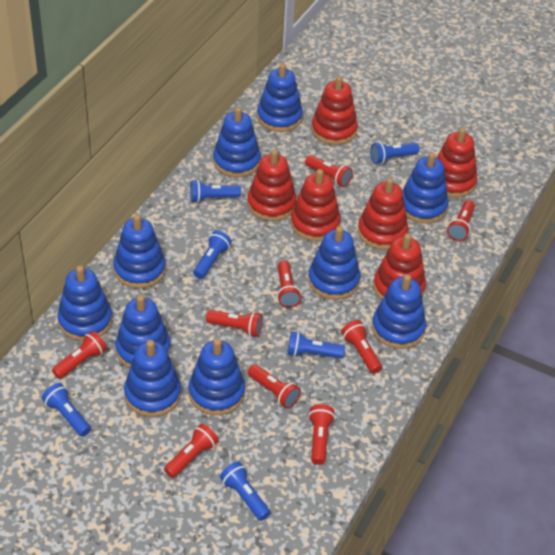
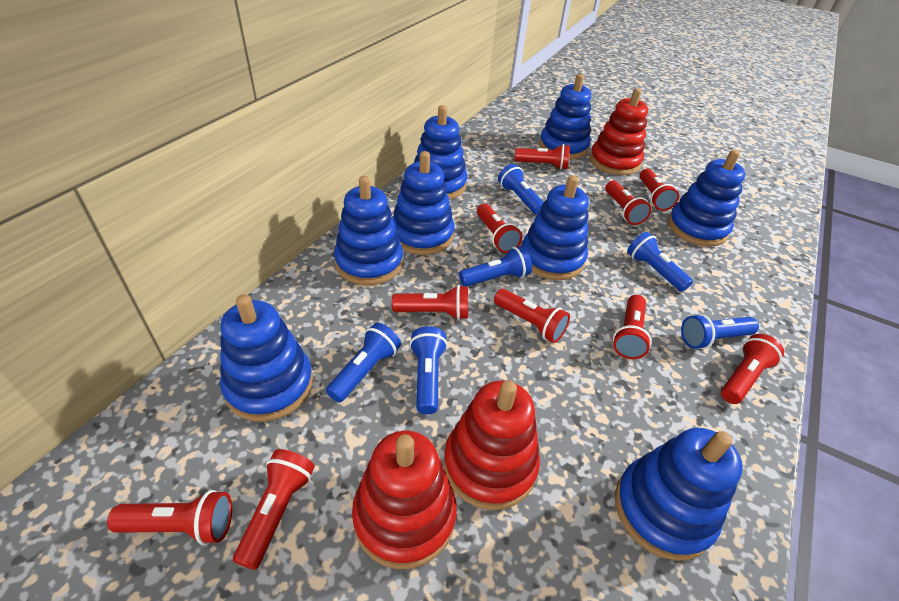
blue stacking toy: [57,265,112,341] [113,214,166,289] [115,295,171,368] [124,340,181,417] [189,338,245,415] [213,107,261,177] [257,63,303,132] [308,226,360,300] [372,274,426,349] [402,152,448,224] = 10 -> [220,294,313,422] [334,176,403,285] [392,151,455,255] [414,105,467,200] [522,175,589,280] [539,74,591,159] [615,428,743,561] [668,150,745,247] = 8
red flashlight: [52,331,107,379] [164,424,218,478] [206,310,263,337] [248,364,301,409] [277,261,301,308] [305,155,353,187] [308,404,335,465] [341,320,382,374] [447,200,475,241] = 9 -> [107,490,232,545] [233,449,315,570] [392,285,468,320] [477,204,522,253] [494,289,570,343] [515,144,570,170] [605,181,651,225] [613,295,652,359] [639,169,679,211] [721,334,784,404] = 10
red stacking toy: [247,149,296,221] [290,169,341,241] [311,76,358,145] [358,178,408,250] [373,233,426,300] [437,127,478,198] = 6 -> [352,431,457,569] [444,380,540,510] [590,88,648,175] = 3

